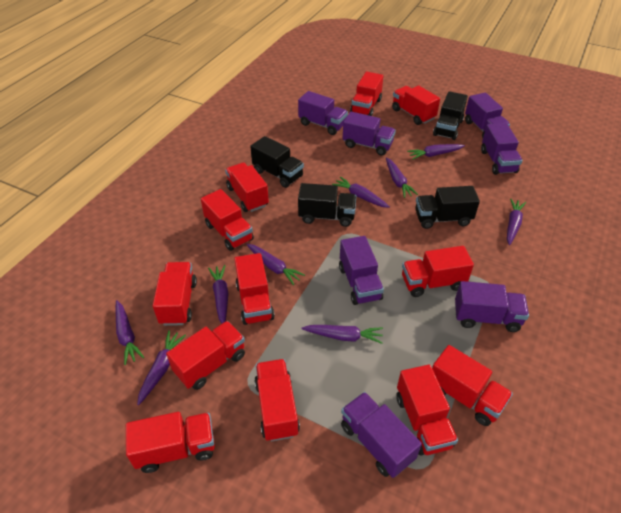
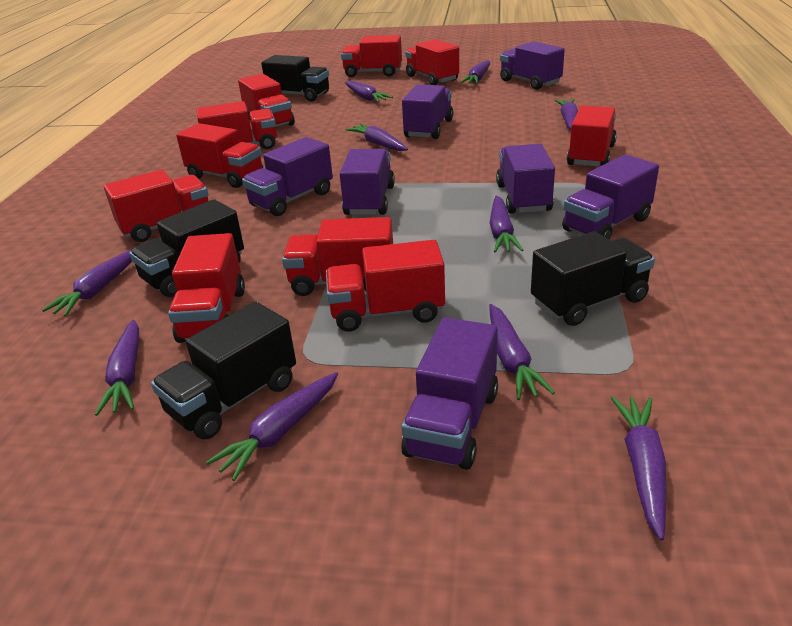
purple carrot: [115,300,144,365] [137,330,186,405] [208,265,229,323] [247,244,305,285] [302,325,383,344] [332,177,390,208] [386,157,418,198] [407,144,465,160] [507,199,526,245] = 9 -> [42,250,132,316] [95,320,139,416] [206,372,338,481] [345,81,393,102] [345,124,408,151] [461,60,490,84] [489,304,555,400] [490,196,523,253] [555,99,578,130] [611,396,666,541] = 10
red truck: [126,412,215,473] [153,262,197,326] [166,321,245,390] [201,189,254,251] [225,162,269,212] [234,253,275,325] [254,359,300,441] [350,71,383,116] [392,85,440,125] [396,365,458,455] [402,246,474,297] [432,345,513,426] = 12 -> [104,170,209,242] [168,233,245,343] [176,123,263,188] [196,101,277,149] [238,74,295,127] [282,217,393,296] [326,240,445,332] [341,35,402,77] [405,39,459,85] [567,106,617,166] = 10

